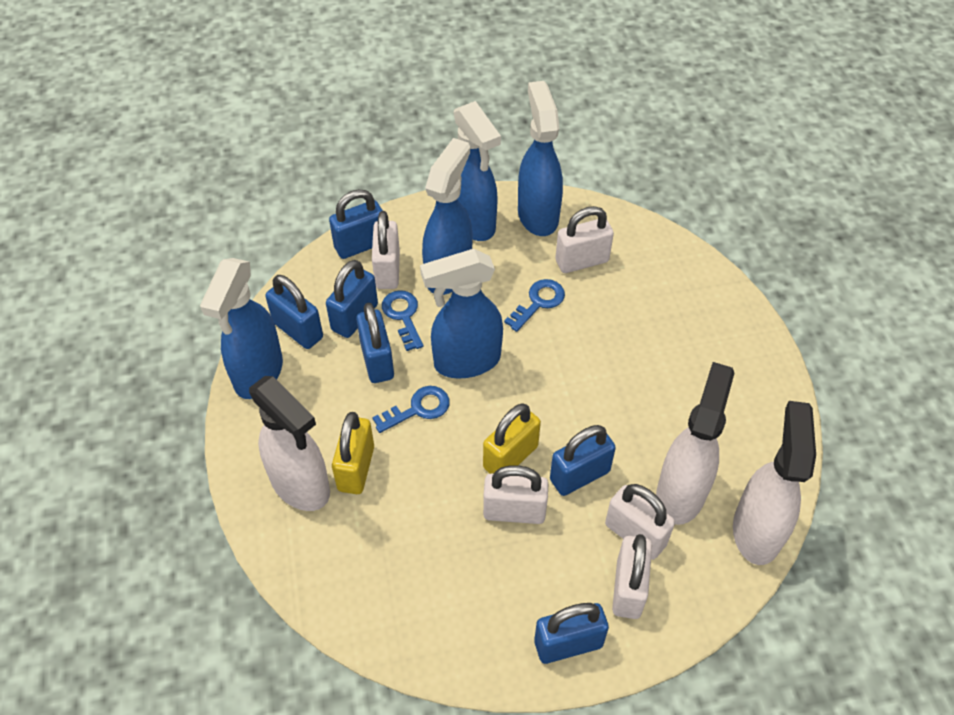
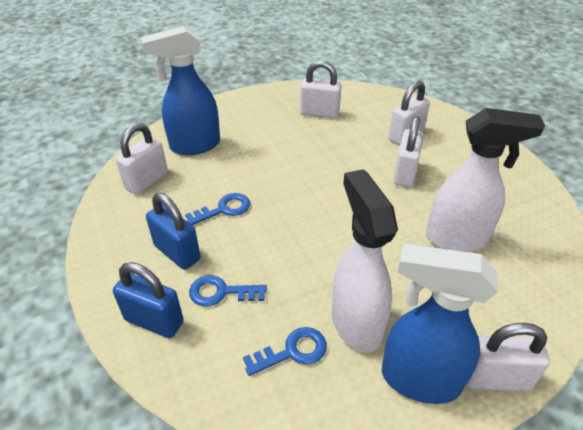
blue padlock: [265,275,323,349] [326,260,378,338] [329,189,383,259] [356,303,394,383] [534,603,609,664] [550,425,616,496] = 6 -> [113,262,184,338] [146,193,200,270] = 2
blue spray bottle: [200,258,283,399] [420,249,503,379] [422,138,473,295] [454,101,501,241] [518,81,563,236] = 5 -> [141,26,220,155] [382,244,498,404] = 2
white spray bottle: [249,376,330,511] [656,362,734,525] [733,401,816,565] = 3 -> [332,169,398,353] [426,108,545,252] = 2
yellow padlock: [332,412,374,494] [483,404,541,474] = 2 -> none = 0

